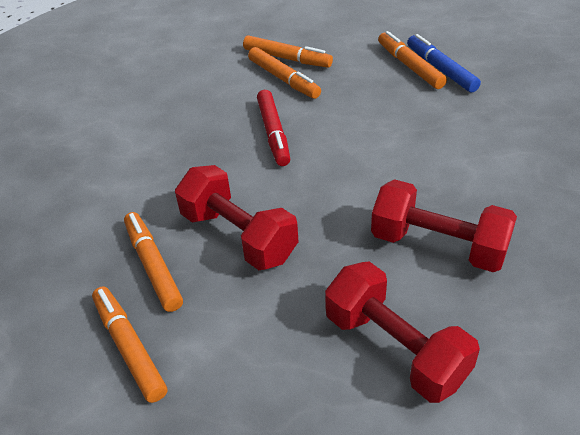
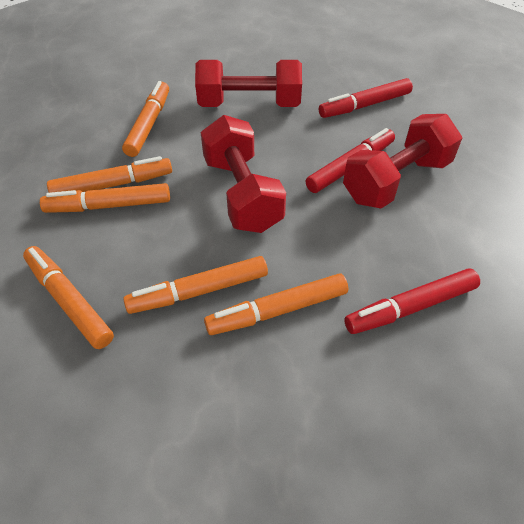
blue marker: [407,34,481,93] = 1 -> none = 0
orange marker: [92,287,167,403] [124,212,183,312] [243,35,333,68] [248,47,321,99] [378,31,447,89] = 5 -> [23,246,114,349] [40,183,170,213] [47,156,172,193] [122,81,169,157] [123,256,268,314] [204,273,348,335] = 6
red marker: [257,90,290,166] = 1 -> [306,128,395,193] [319,78,413,118] [344,268,480,334] = 3

